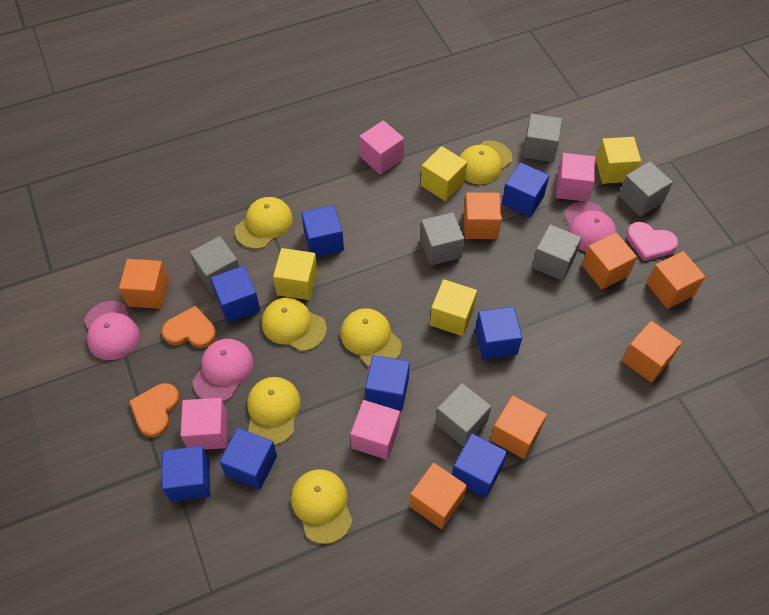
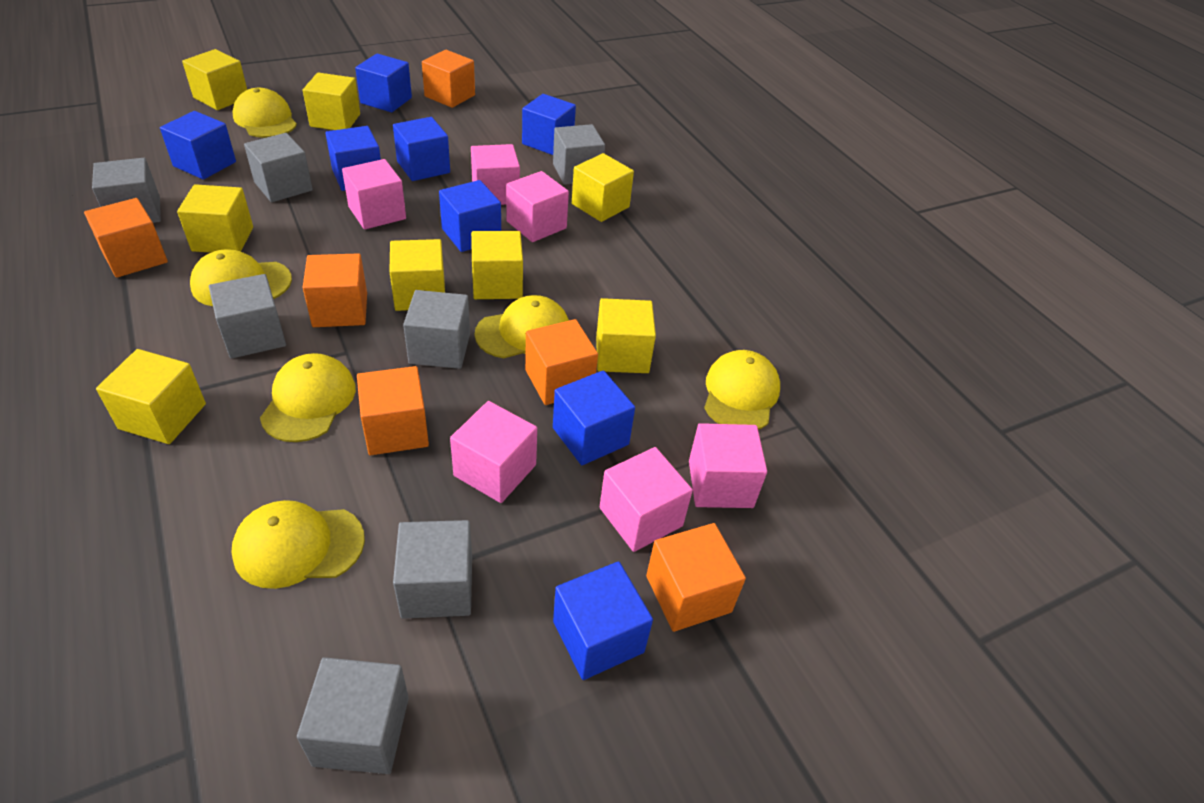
grey cube: [190,236,239,294] [420,212,465,266] [435,383,492,447] [522,113,562,162] [532,224,582,281] [619,161,673,217] = 6 -> [92,158,161,223] [209,274,286,359] [244,133,313,202] [297,657,409,774] [393,520,472,619] [403,290,470,369] [553,124,605,185] = 7
orange cube: [119,259,169,309] [409,463,467,529] [463,192,502,239] [490,395,547,459] [582,232,637,289] [622,321,682,383] [647,251,705,309] = 7 -> [84,198,168,278] [303,253,367,327] [357,366,429,455] [422,50,475,108] [525,319,598,405] [646,523,746,632] = 6
orange heart: [129,383,180,437] [162,305,216,348] = 2 -> none = 0
pink cap: [84,301,139,360] [192,339,253,401] [564,201,617,252] = 3 -> none = 0
pink cube: [180,398,228,450] [350,400,400,460] [359,120,404,175] [556,153,596,201] = 4 -> [342,159,406,230] [450,401,537,503] [471,144,520,205] [506,171,569,242] [600,447,693,552] [689,423,767,508] = 6
pink heart: [626,222,678,261] = 1 -> none = 0
yellow cube: [273,248,318,300] [421,146,467,201] [430,279,477,336] [596,137,641,184] = 4 -> [96,349,206,444] [177,184,253,253] [182,49,247,110] [303,72,360,130] [389,239,445,311] [471,231,523,299] [572,153,634,222] [596,298,656,373] = 8

